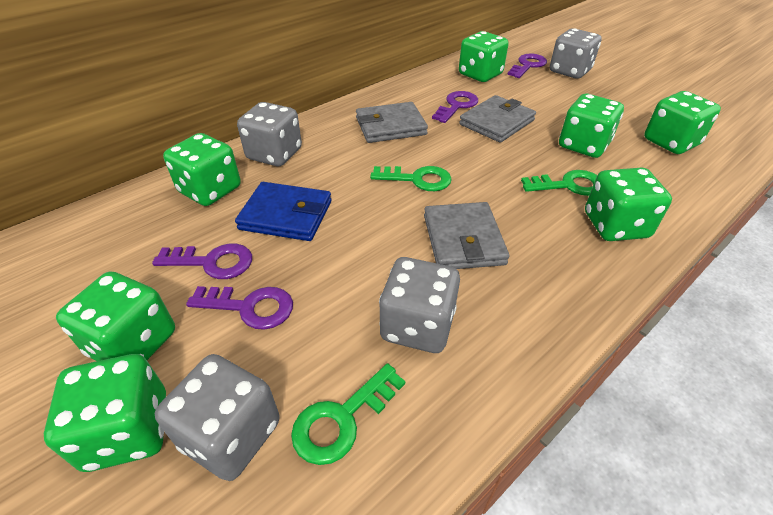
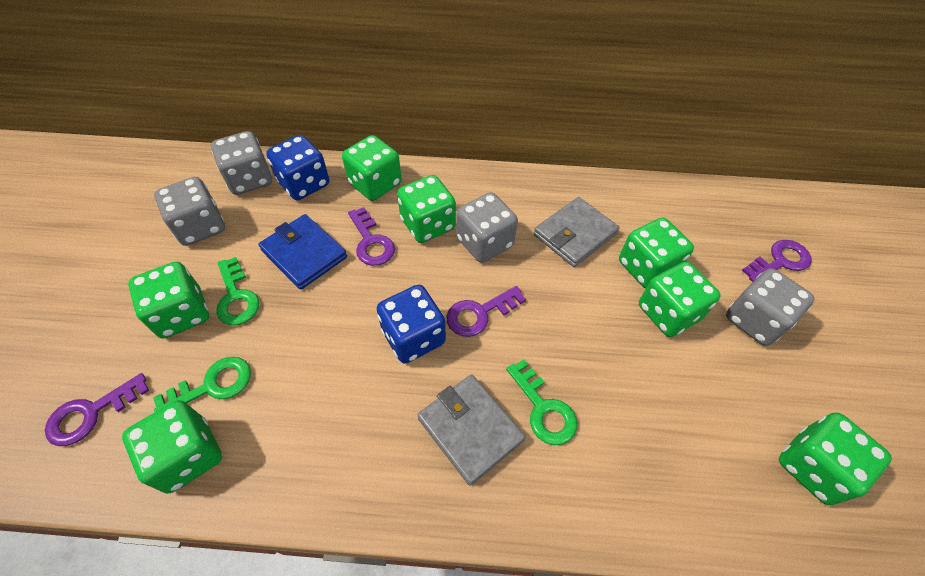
blue dice: none = 0 -> [266,135,329,200] [377,285,446,363] = 2
grey wallet: [356,102,428,143] [424,202,509,269] [459,95,536,143] = 3 -> [418,374,525,486] [534,197,619,267] = 2

